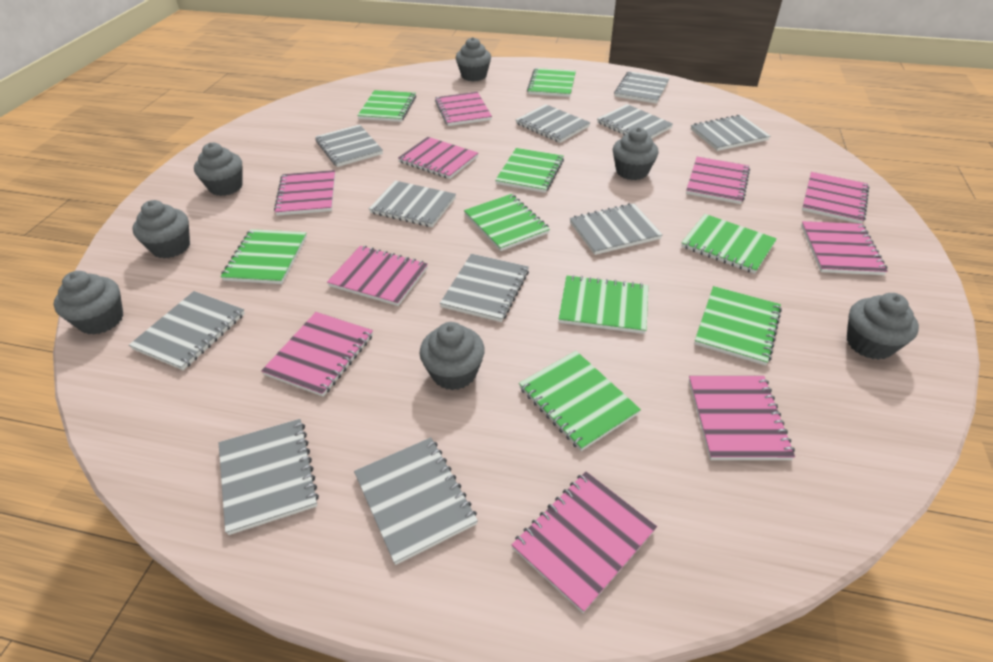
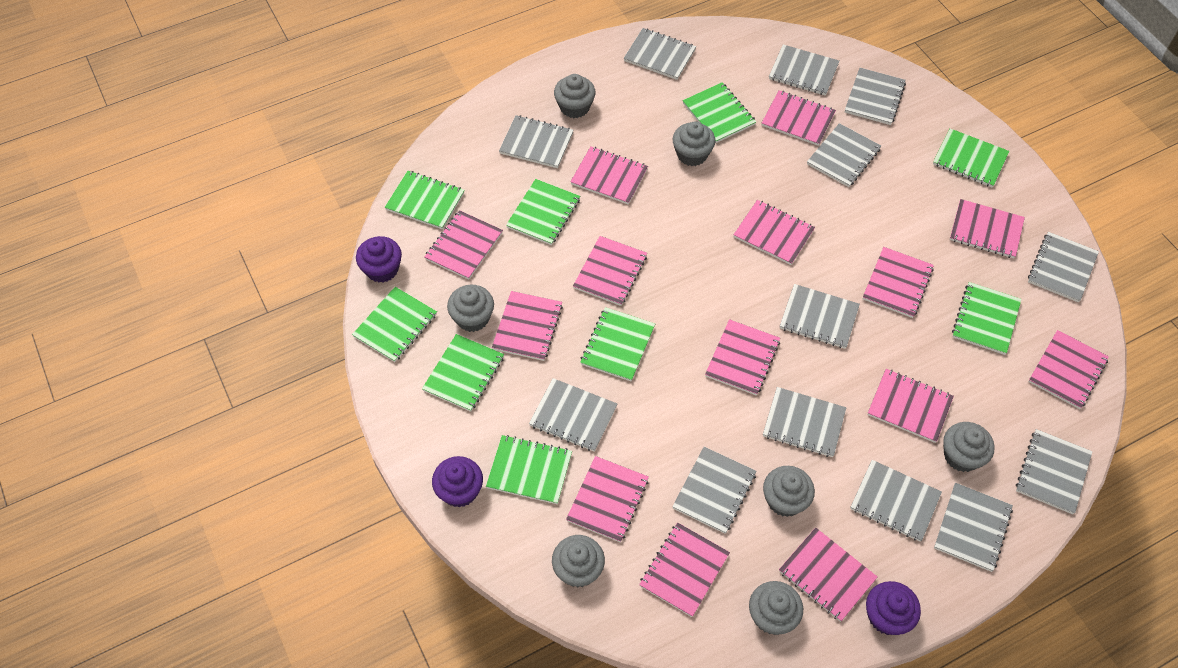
grey notebook: [129,291,245,370] [219,419,319,535] [315,125,383,167] [354,437,478,565] [369,181,456,227] [440,254,529,322] [516,104,590,143] [570,203,663,255] [597,104,673,138] [614,71,669,104] [691,114,771,151] = 11 -> [499,115,574,168] [529,378,617,452] [624,28,696,80] [672,447,756,534] [763,387,846,457] [769,45,839,96] [780,284,860,349] [807,123,881,187] [845,68,906,125] [850,460,942,542] [934,483,1013,572] [1016,429,1093,514] [1028,232,1099,303] = 13
pink notebook: [261,312,373,397] [274,170,335,216] [327,246,428,306] [398,137,478,179] [435,92,492,126] [512,472,657,613] [686,157,750,204] [689,376,795,460] [801,221,888,275] [802,172,869,224] = 10 -> [425,210,503,280] [492,291,563,361] [566,456,649,542] [570,146,648,205] [573,236,647,306] [639,523,730,617] [705,319,780,396] [733,200,815,265] [762,90,836,146] [779,527,878,622] [863,247,934,318] [867,369,954,443] [950,199,1025,258] [1028,330,1109,409] = 14
purple cupcake: none = 0 -> [356,236,402,283] [432,456,483,508] [866,581,921,635] = 3

